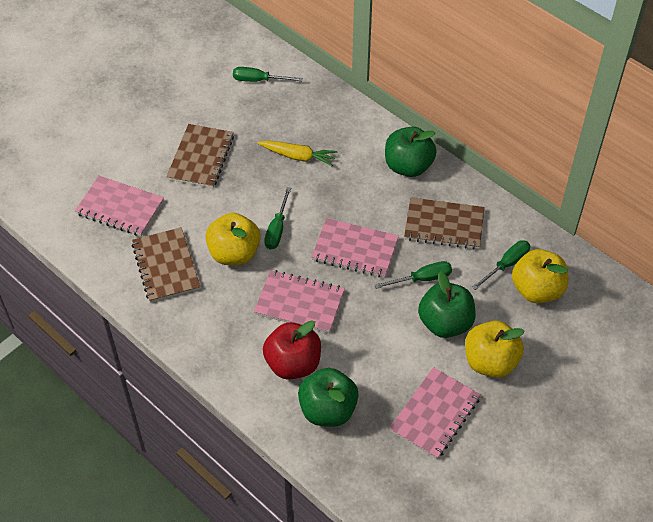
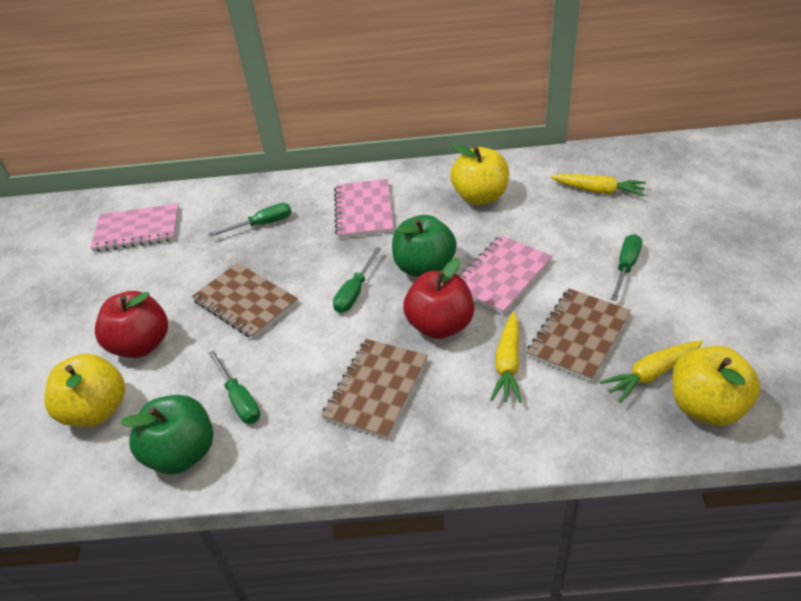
green apple: [298,368,359,427] [385,127,437,177] [418,271,476,338] = 3 -> [120,395,213,474] [392,215,456,277] = 2
pink notebook: [75,176,164,236] [254,270,345,333] [312,218,399,278] [389,367,481,459] = 4 -> [90,203,179,252] [334,179,393,238] [459,235,552,314] = 3
red apple: [263,320,321,380] = 1 -> [95,291,168,358] [403,258,474,339] = 2
yellow carrot: [257,140,337,166] = 1 -> [490,312,521,403] [550,174,646,196] [600,340,703,403] = 3

